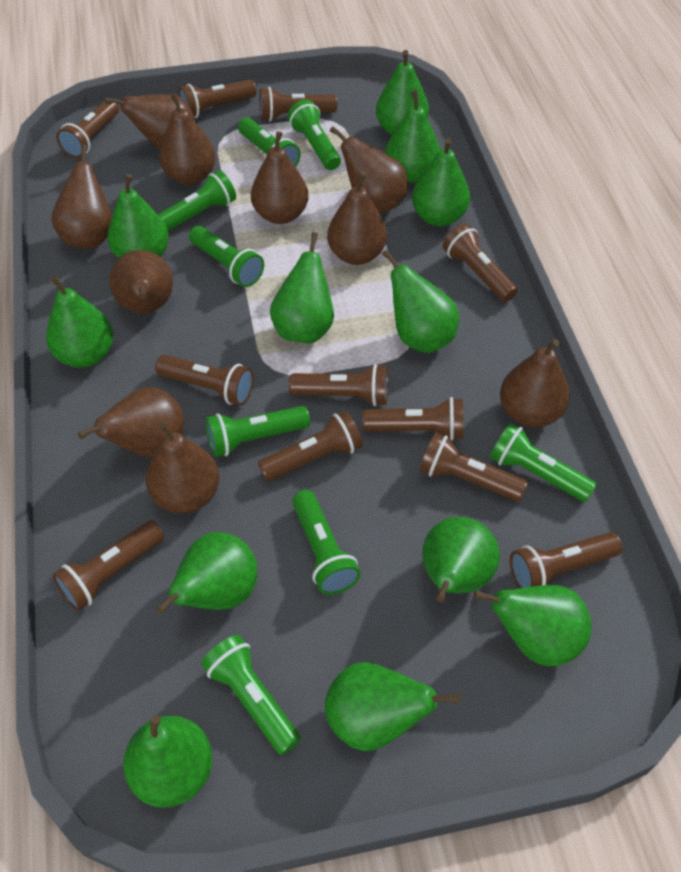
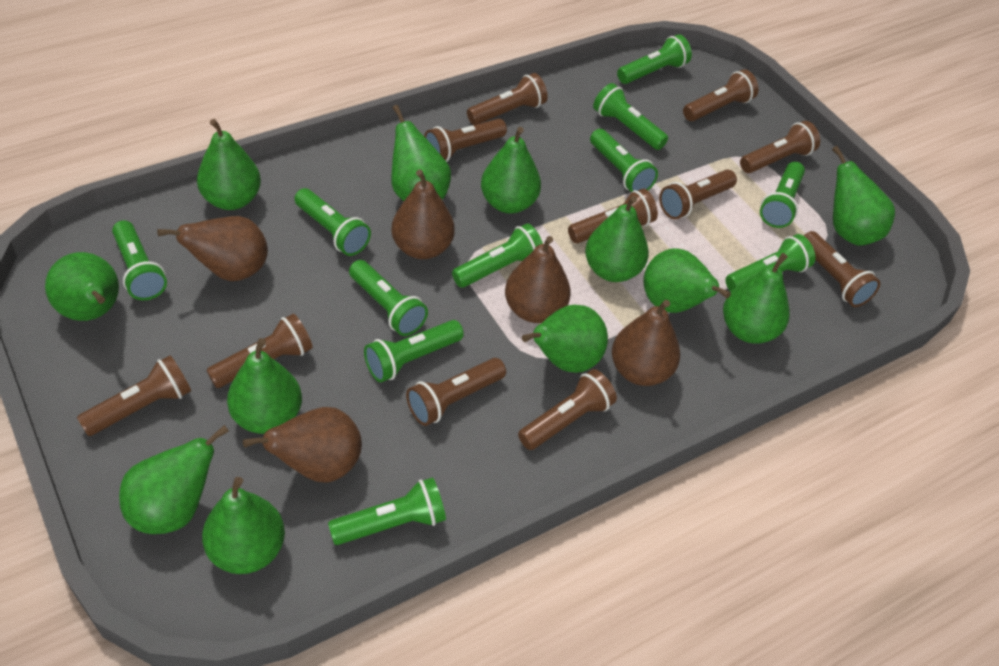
brown pear: [51,144,112,248] [78,387,184,457] [105,94,195,148] [109,250,173,313] [146,422,220,513] [159,93,216,185] [251,131,309,224] [327,172,387,265] [330,126,408,213] [500,339,570,428] = 10 -> [157,216,268,281] [243,407,362,483] [391,169,455,259] [505,236,571,323] [612,300,680,386] = 5
green flashlight: [158,170,236,231] [189,226,264,287] [201,635,301,755] [206,406,310,457] [238,118,301,167] [287,100,341,170] [292,490,361,594] [490,423,597,502] = 8 -> [112,220,167,300] [294,188,371,256] [328,477,446,545] [349,260,428,336] [364,320,464,382] [452,224,543,288] [590,129,658,192] [593,83,668,150] [617,34,692,84] [725,234,815,291] [760,162,805,228] = 11

